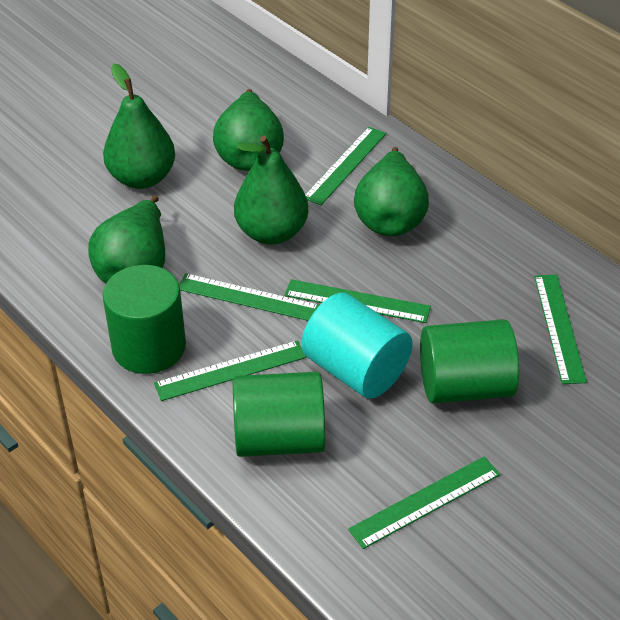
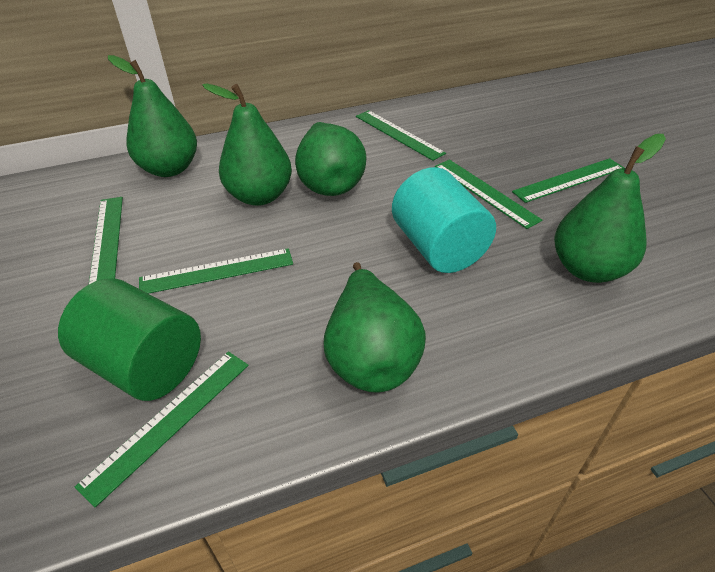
green cylinder: [103,265,186,374] [233,372,325,457] [420,319,519,404] = 3 -> [58,278,201,401] = 1

